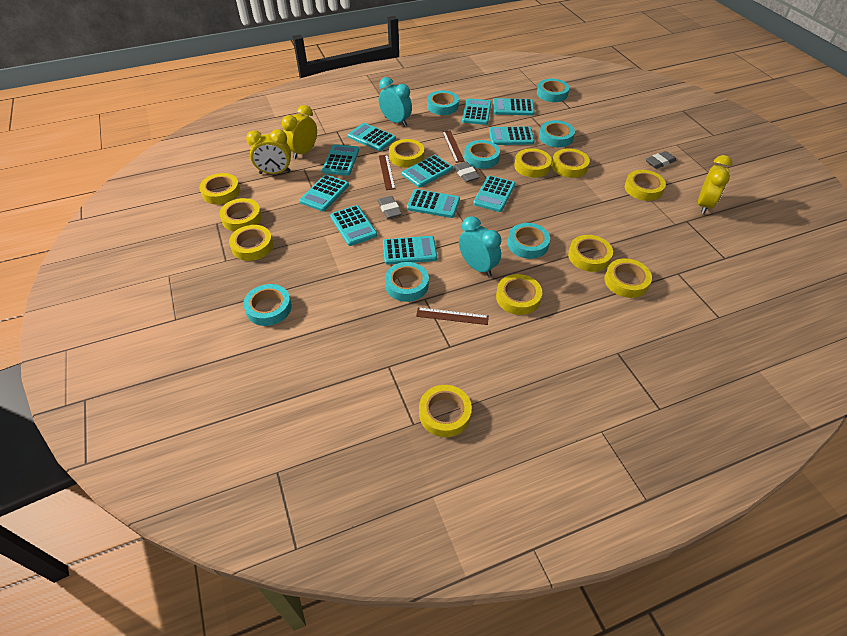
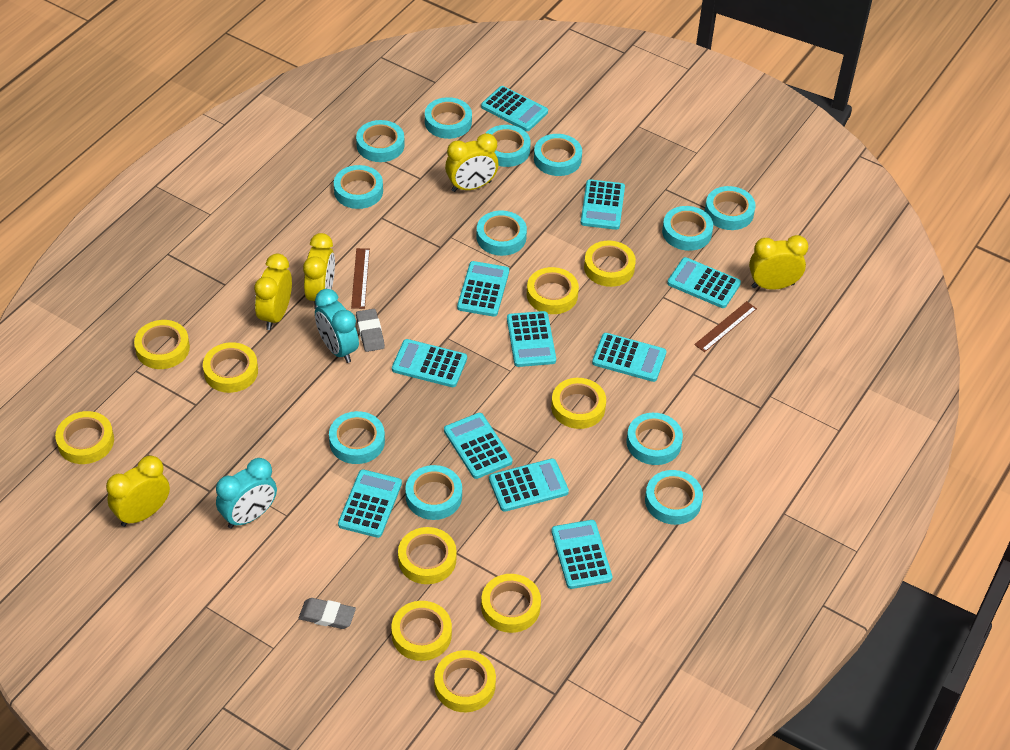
brown ruler: [379,155,395,190] [416,307,489,325] [442,131,465,163] = 3 -> [351,248,370,309] [694,301,757,352] = 2
grey eraser: [377,196,402,219] [453,161,480,182] [646,151,677,169] = 3 -> [299,598,356,629] [356,309,385,352] = 2
turquoise tape: [243,284,292,326] [385,262,429,302] [427,90,459,115] [464,140,500,169] [508,223,550,259] [537,79,569,102] [539,120,575,147] = 7 -> [329,411,385,464] [334,165,383,209] [356,120,405,162] [405,465,462,520] [425,97,472,139] [476,211,527,256] [486,125,531,167] [534,134,582,176] [627,413,683,465] [645,470,703,525] [662,206,713,251] [705,186,756,230] = 12
yellow clock: [246,129,291,174] [282,105,317,159] [698,155,732,214] = 3 -> [106,456,170,527] [254,254,292,330] [303,233,335,309] [445,133,498,192] [749,235,808,290] = 5
yellow tape: [199,173,240,205] [219,198,262,232] [229,225,273,261] [389,139,424,168] [419,385,472,437] [496,274,542,315] [514,148,552,178] [552,148,590,178] [568,235,613,272] [604,258,652,298] [625,170,666,201] = 11 -> [55,411,114,464] [134,320,190,369] [203,342,258,393] [391,601,452,661] [398,527,457,584] [434,650,496,712] [481,574,541,633] [527,267,579,314] [551,378,606,429] [584,241,636,287] = 10

